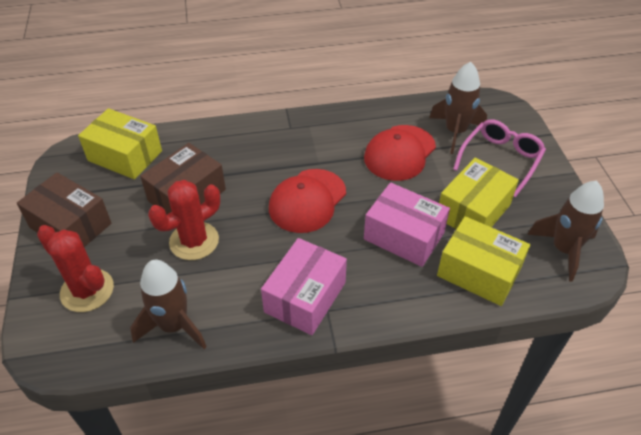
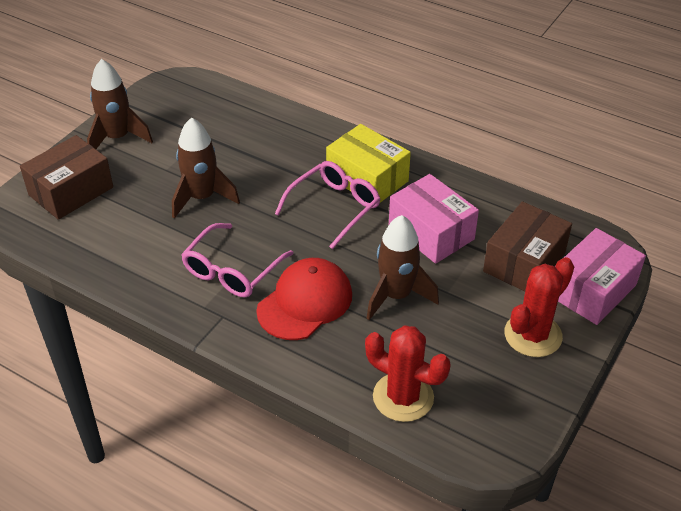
pink glasses: [453,120,546,197] = 1 -> [181,223,294,297] [275,161,380,249] = 2
red cap: [269,169,346,233] [364,125,436,181] = 2 -> [256,258,352,340] = 1
yellow box: [78,108,162,179] [437,216,530,306] [439,158,519,229] = 3 -> [326,124,411,203] = 1

